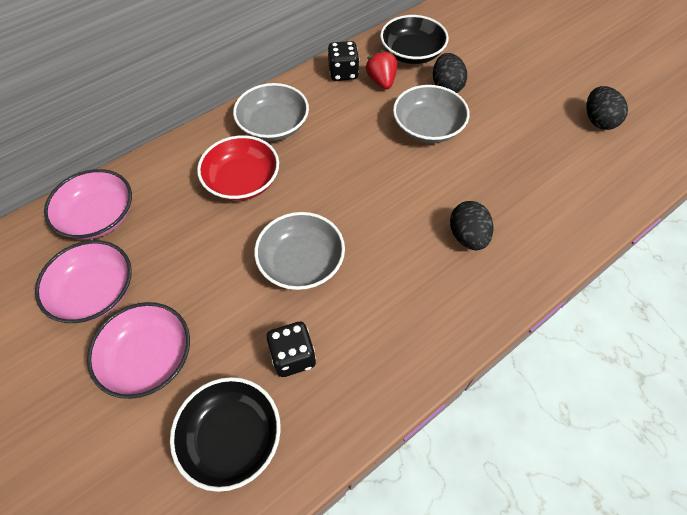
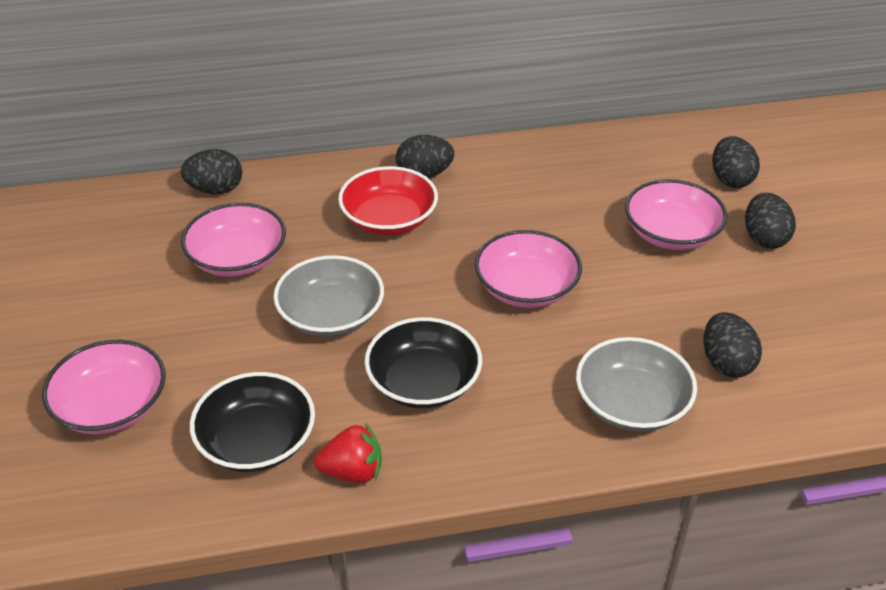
black dice: [266,322,316,377] [328,41,359,81] = 2 -> none = 0
black egg: [433,53,467,93] [450,201,494,250] [586,86,628,130] = 3 -> [181,149,242,194] [396,135,454,178] [704,312,762,378] [712,136,760,188] [745,193,796,249] = 5
grey bowl: [233,83,309,141] [254,212,345,290] [393,85,469,143] = 3 -> [274,255,384,337] [576,337,697,432] = 2
pink bowl: [35,240,132,323] [44,169,132,240] [87,302,190,399] = 3 -> [42,340,166,434] [181,203,286,277] [475,230,582,308] [625,179,728,250] = 4

